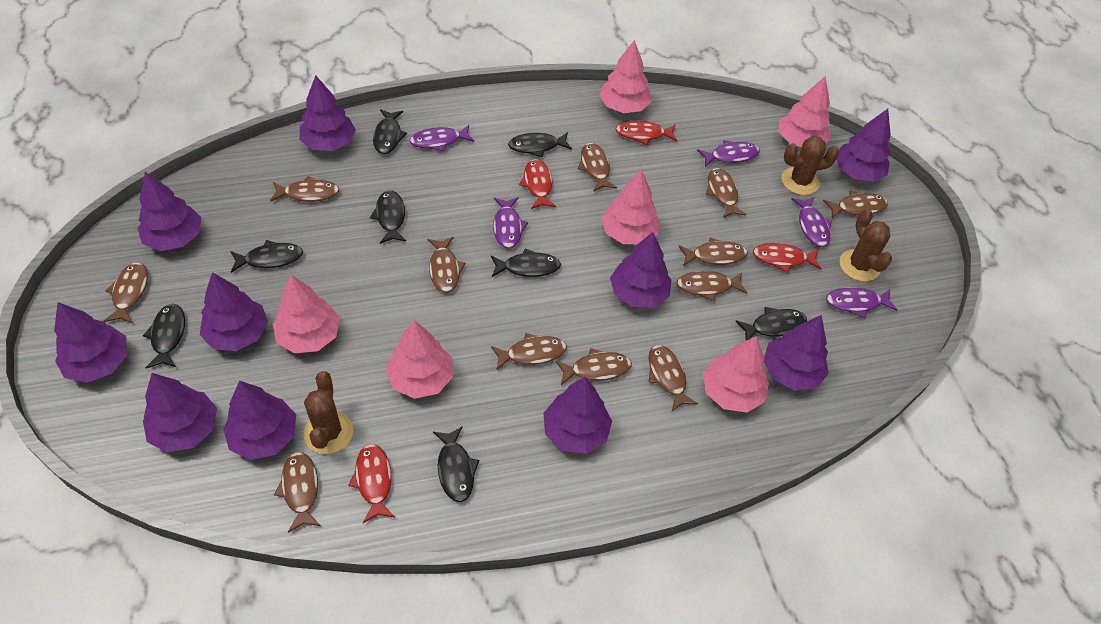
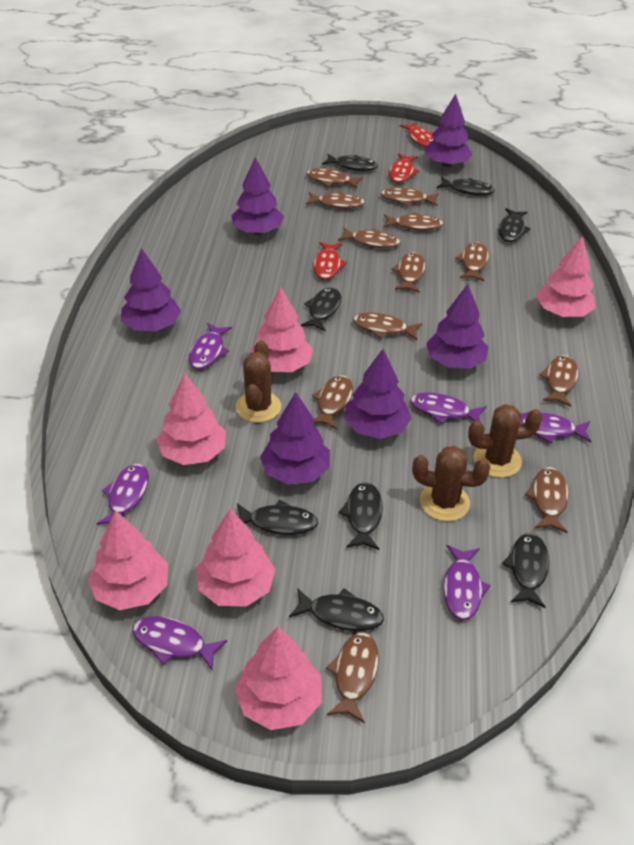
purple fish: [410,125,474,152] [493,197,528,249] [697,140,760,167] [791,197,832,247] [826,287,897,318] = 5 -> [96,464,149,525] [132,616,227,670] [189,323,232,369] [410,392,487,424] [443,545,491,620] [520,412,591,444] = 6
purple tree: [54,302,127,383] [137,172,202,251] [143,373,217,453] [200,272,268,351] [223,381,296,460] [300,75,356,151] [544,377,612,454] [610,232,672,307] [764,315,829,391] [836,109,891,182] = 10 -> [121,248,181,331] [231,157,284,235] [260,392,330,485] [344,349,412,439] [425,94,473,167] [426,284,489,369] = 6
red fish: [348,444,395,523] [519,159,556,209] [616,121,677,145] [753,243,821,273] = 4 -> [313,242,347,280] [389,153,419,183] [400,122,434,147] = 3

